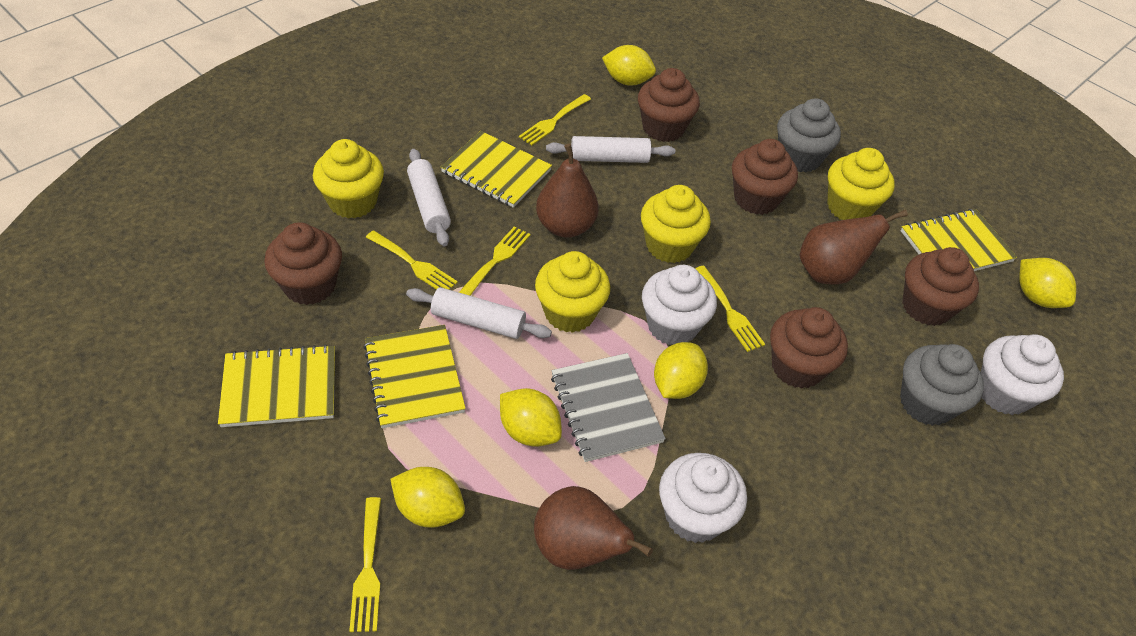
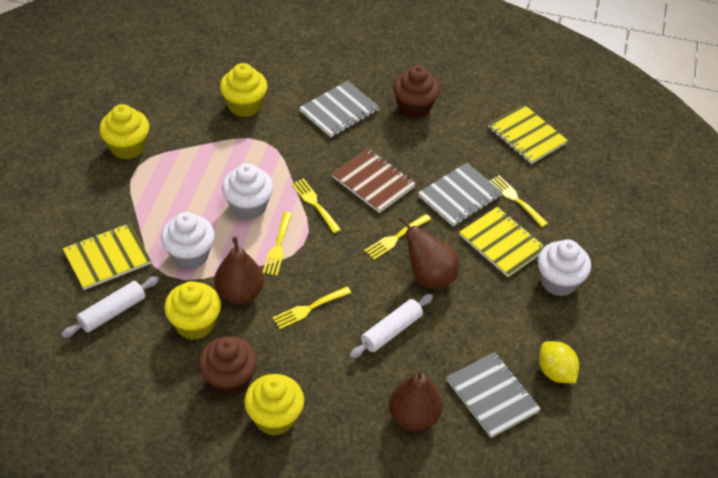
brown cupcake: [264,222,342,305] [638,68,700,142] [732,139,798,215] [770,307,848,389] [902,247,979,326] = 5 -> [199,336,257,397] [393,65,440,119] = 2
brown notebook: none = 0 -> [332,149,416,213] = 1
grey cupcake: [777,98,841,172] [900,344,984,426] = 2 -> none = 0
grey notebook: [551,353,666,462] = 1 -> [299,81,379,137] [418,163,503,227] [446,352,541,438] = 3
white rolling pin: [406,287,552,339] [407,149,451,246] [546,136,675,163] = 3 -> [61,276,159,338] [350,294,433,358] = 2
yellow lemon: [390,467,465,528] [500,388,562,447] [602,45,656,86] [654,342,708,399] [1019,258,1076,308] = 5 -> [539,341,579,383] = 1
yellow notebook: [218,344,335,427] [363,325,466,428] [441,131,552,208] [901,209,1017,271] = 4 -> [63,223,151,290] [459,207,545,277] [488,104,568,164] = 3

